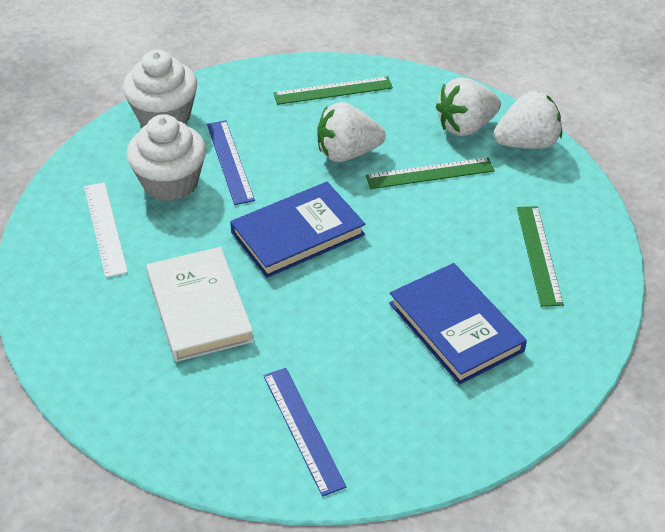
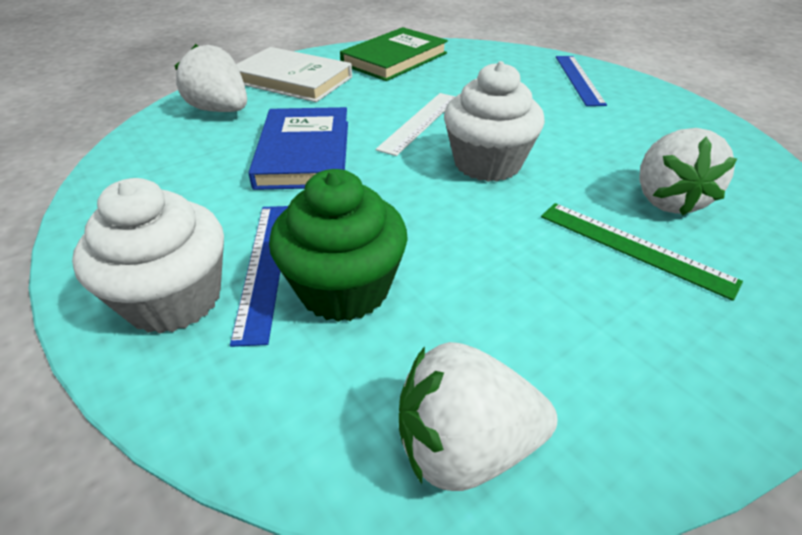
blue book: [230,182,365,278] [389,263,527,385] = 2 -> [248,107,348,190] = 1
green book: none = 0 -> [340,27,448,81] = 1
green cupcake: none = 0 -> [269,169,408,322] = 1
green ruler: [273,76,393,105] [366,157,495,189] [517,206,564,307] = 3 -> [541,203,743,301] = 1

